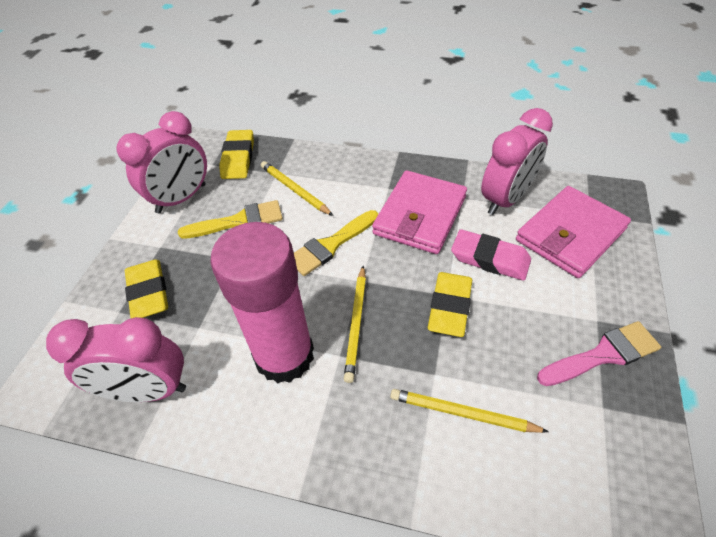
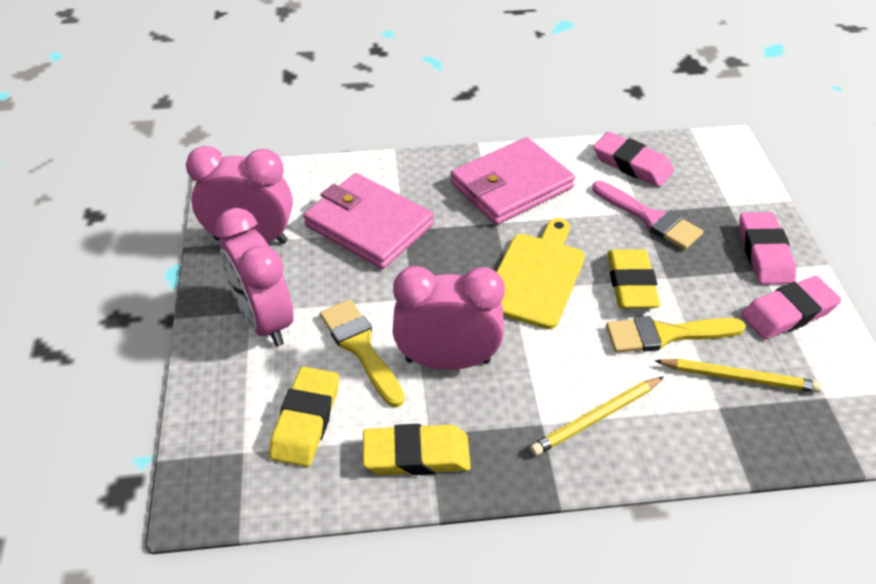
pink eraser: [451,229,531,281] = 1 -> [593,132,674,187] [739,212,796,285] [741,276,841,340] = 3
pink glue stick: [210,222,314,383] = 1 -> none = 0
yellow cutting board: none = 0 -> [496,218,585,329] = 1
yellow pencil: [261,161,333,216] [344,265,366,383] [390,389,549,433] = 3 -> [530,376,664,456] [654,359,822,393] = 2

